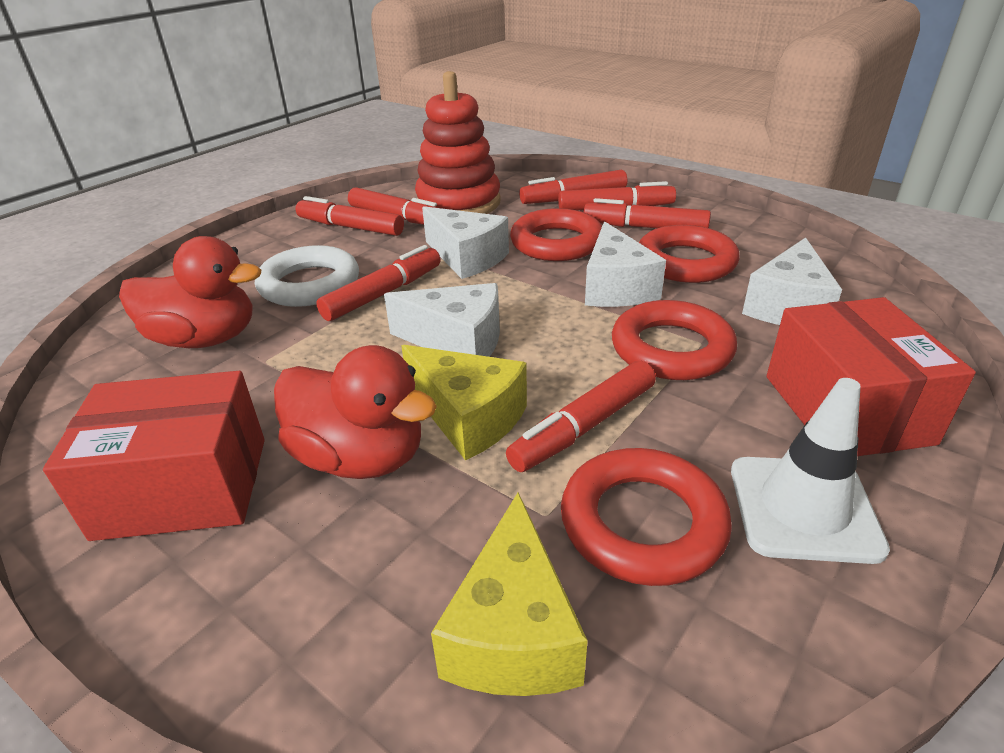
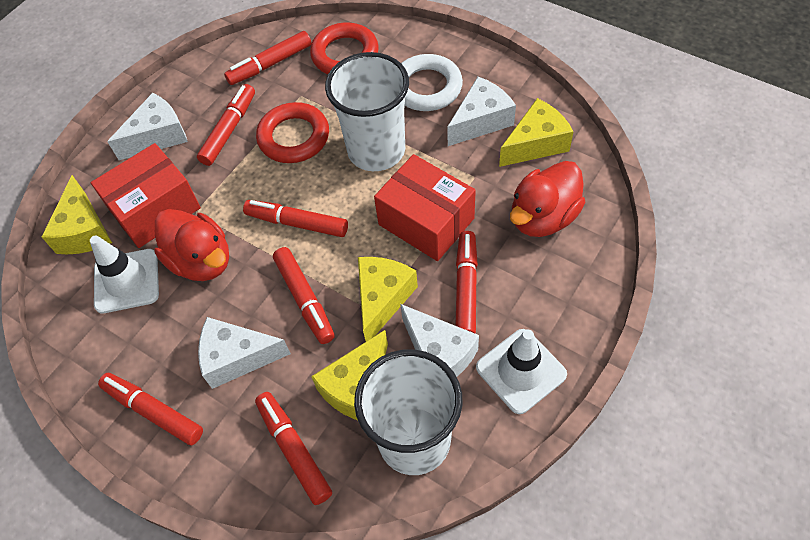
red ring: [510,208,602,261] [561,448,732,586] [612,300,737,380] [639,225,740,283] = 4 -> [256,102,329,163] [310,22,379,74] = 2
red stacking toy: [415,71,501,214] = 1 -> none = 0
white cup: none = 0 -> [325,52,409,171] [354,349,462,475] = 2
white traffic cone: [731,378,890,564] = 1 -> [90,235,159,313] [476,329,567,414] = 2
yellow cheese: [401,345,527,461] [431,492,588,696] = 2 -> [42,175,112,254] [311,330,388,420] [358,257,418,341] [499,98,574,167] = 4

